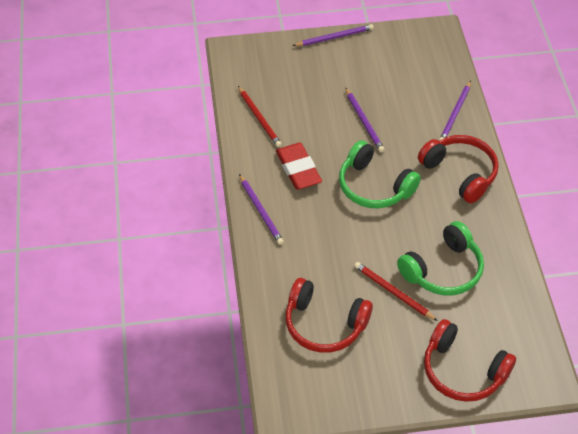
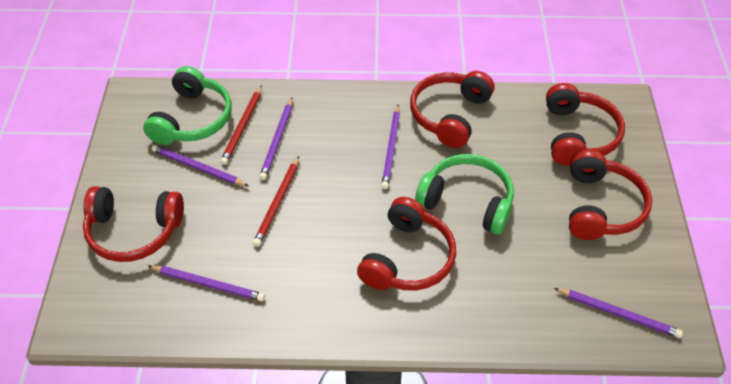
purple pencil: [239,174,284,245] [293,24,374,46] [345,87,385,152] [439,81,471,141] = 4 -> [148,265,265,302] [151,145,248,186] [259,98,293,180] [381,105,400,189] [554,288,683,338] = 5
red eraser: [276,143,322,190] = 1 -> none = 0
red headphones: [286,278,373,353] [418,135,499,203] [424,319,516,402] = 3 -> [83,186,184,262] [357,197,456,291] [410,71,494,148] [546,83,625,166] [569,150,652,240] = 5

